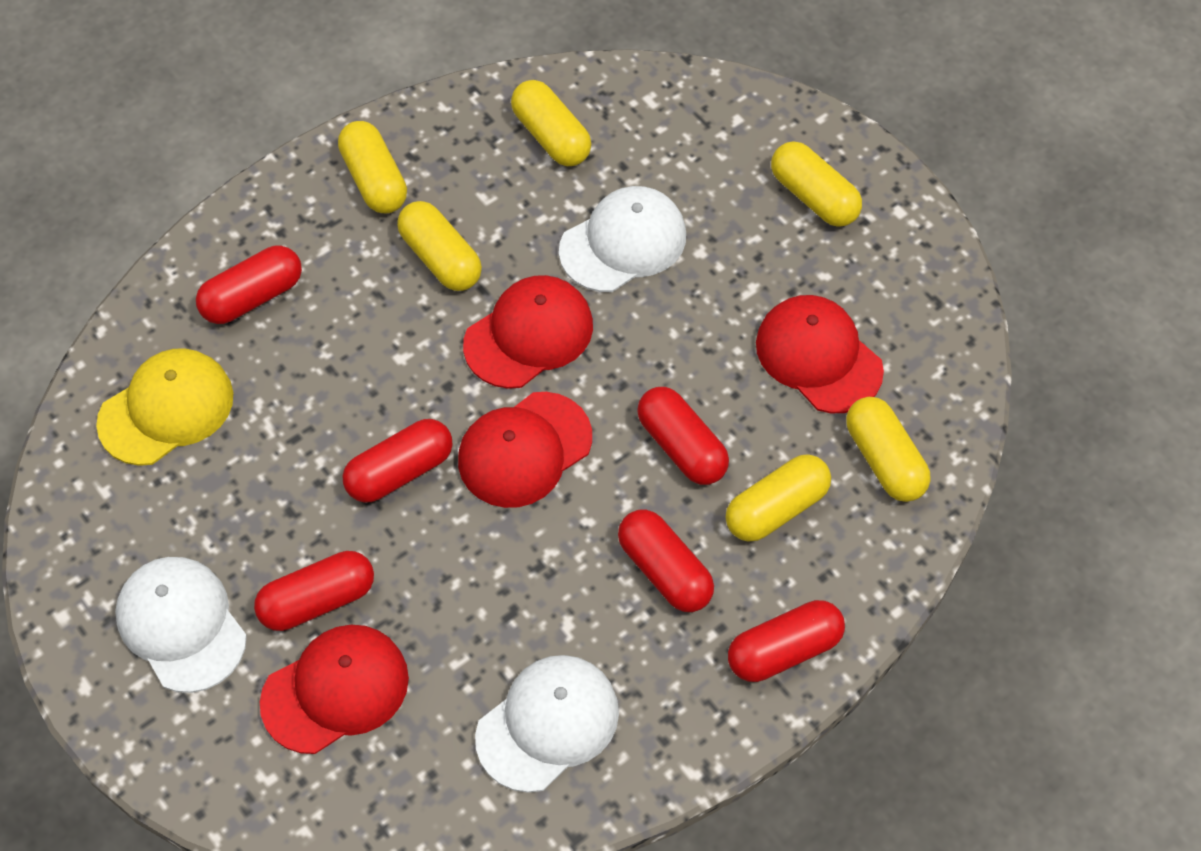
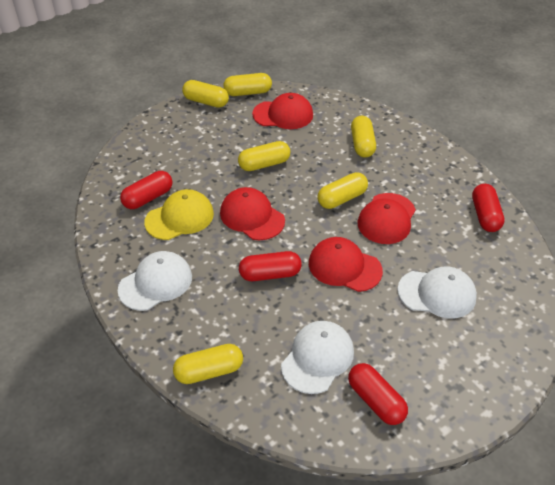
red capsule: [196,245,302,324] [254,551,374,631] [342,419,453,503] [618,510,714,612] [637,387,729,485] [728,600,845,682] = 6 -> [120,171,173,209] [239,251,302,281] [348,363,408,425] [472,184,505,232] = 4

